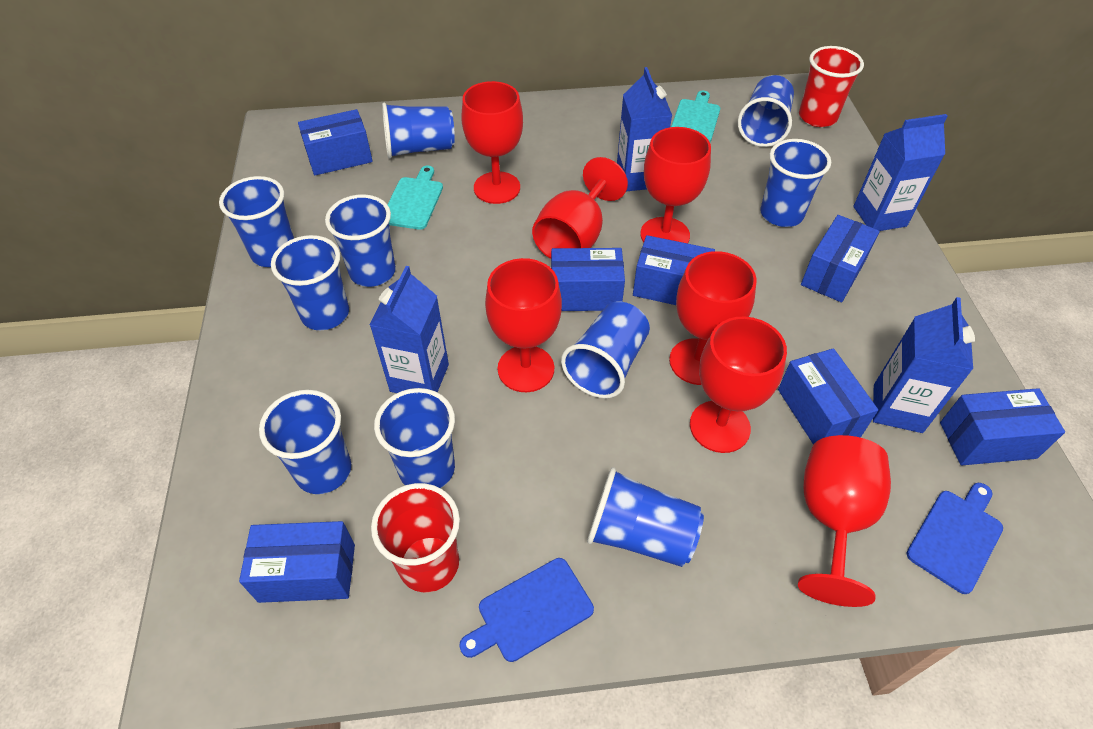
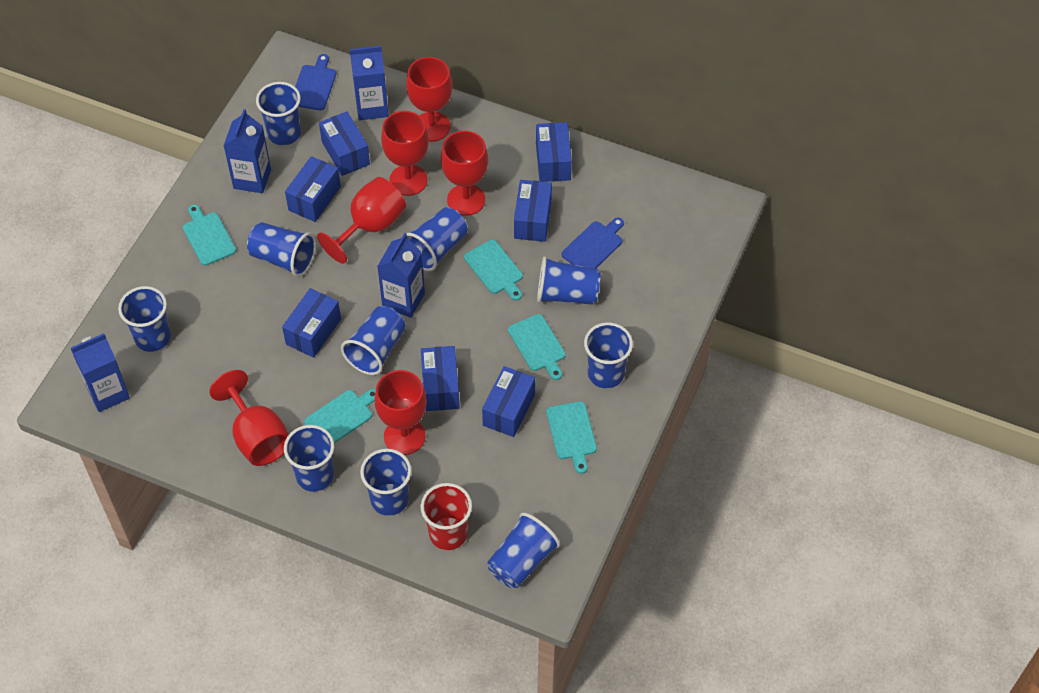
red cup: [371,483,460,592] [799,46,864,127] = 2 -> [420,483,472,550] = 1
red goblet: [461,81,523,204] [485,258,562,392] [532,157,628,259] [640,127,711,243] [669,251,757,385] [690,317,787,453] [798,435,891,607] = 7 -> [209,370,289,466] [317,177,406,264] [374,370,427,455] [381,111,429,196] [406,57,452,142] [441,131,488,216] = 6
turquoise cutting board: [387,166,443,230] [671,91,720,142] = 2 -> [183,205,236,266] [304,389,376,443] [464,240,523,301] [508,314,566,380] [546,401,597,474] = 5

